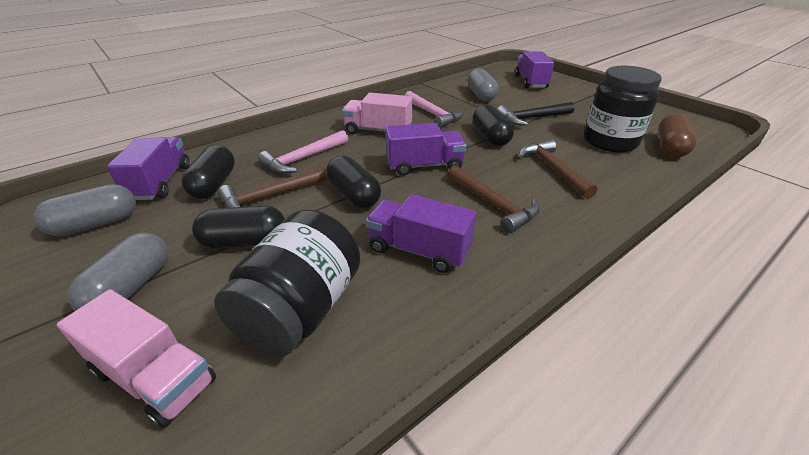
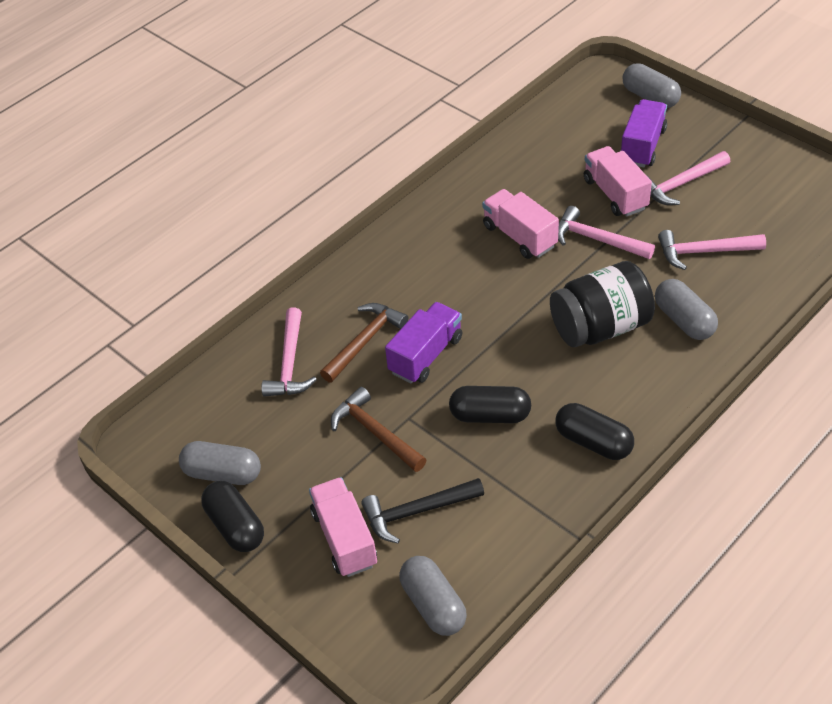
black capsule: [181,145,235,199] [192,205,285,249] [326,156,381,208] [473,104,514,146] = 4 -> [201,481,264,552] [449,386,531,423] [555,403,634,460] = 3
black jar: [214,210,361,356] [584,65,662,153] = 2 -> [550,261,655,347] = 1
brown capsule: [658,114,696,157] = 1 -> none = 0
brown hammer: [218,166,328,208] [447,166,540,233] [519,139,598,199] = 3 -> [320,303,408,383] [331,387,426,472] = 2
grey capsule: [33,184,136,236] [67,232,168,311] [467,68,499,101] = 3 -> [179,441,261,485] [399,556,467,636] [622,63,681,108] [655,279,718,340] = 4
pink hammer: [258,130,348,174] [405,91,464,128] = 2 -> [261,307,317,397] [558,206,655,259] [646,151,730,205] [658,230,766,270] = 4
pink truck: [57,289,216,428] [342,93,412,134] = 2 -> [309,477,377,577] [482,189,559,259] [584,146,652,216] = 3
purple truck: [107,137,190,200] [366,194,476,273] [385,123,467,176] [515,51,554,88] = 4 -> [385,302,462,383] [620,99,667,167] = 2

